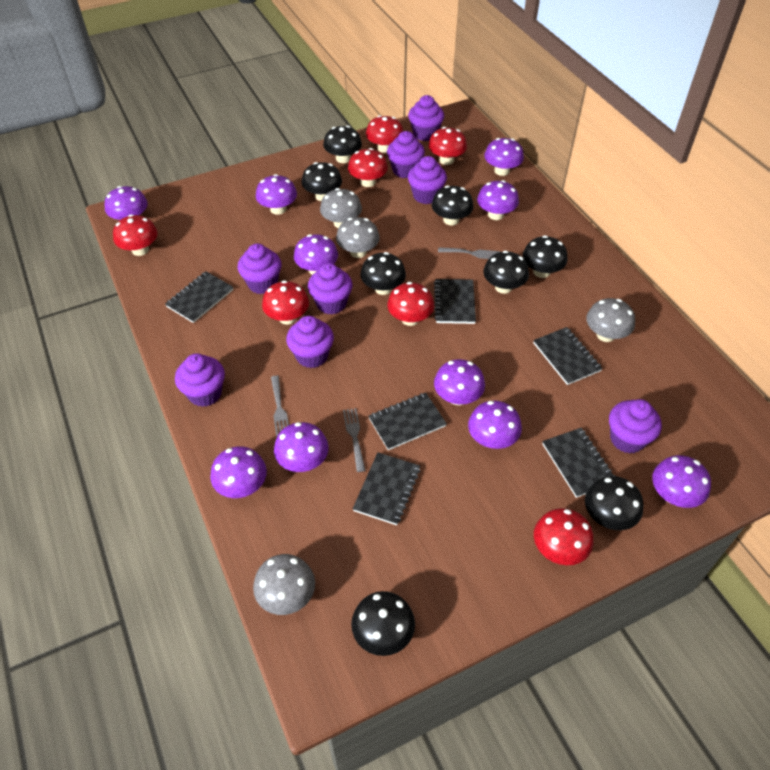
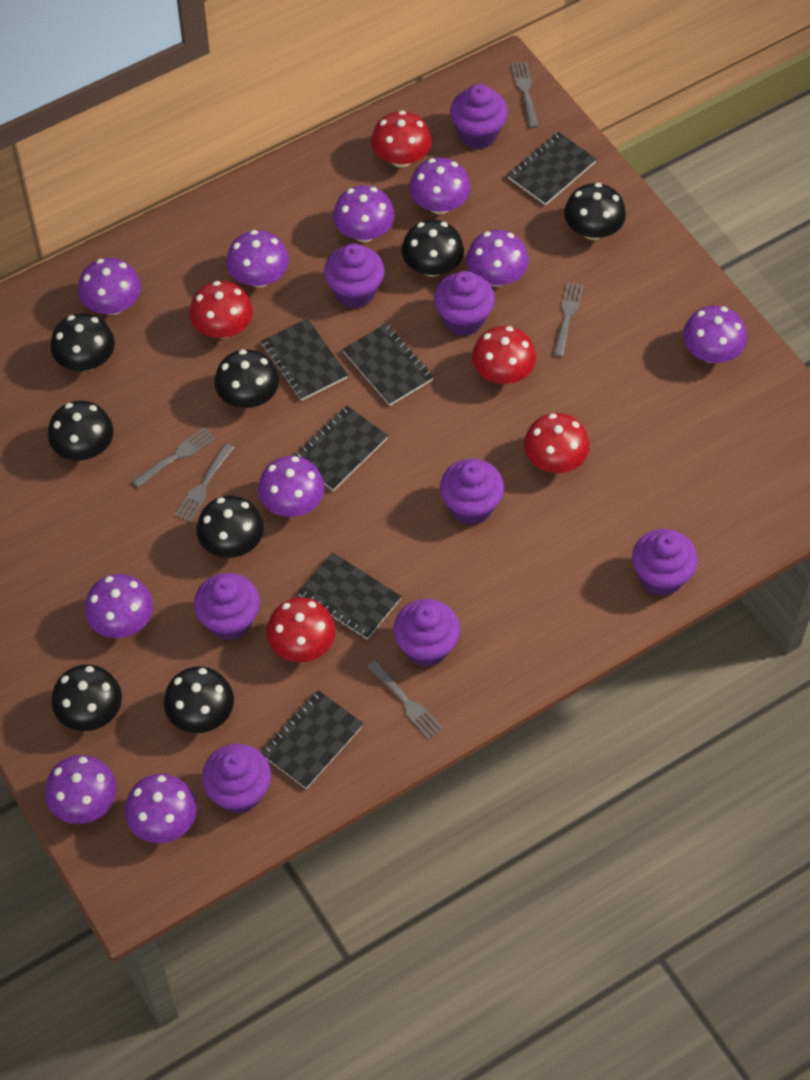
grey fork: [271,376,289,436] [343,408,366,472] [438,247,501,259] = 3 -> [132,427,216,488] [175,444,234,522] [367,660,443,739] [511,62,539,128] [553,282,584,357] = 5
grey mushroom: [253,554,315,615] [320,188,362,228] [336,217,380,258] [586,298,635,342] = 4 -> none = 0
red mushroom: [113,214,158,256] [262,280,309,324] [348,148,388,187] [366,115,403,153] [387,282,434,326] [428,127,467,165] [534,508,593,565] = 7 -> [189,281,253,338] [266,597,336,662] [371,110,432,167] [472,326,536,384] [524,413,590,473] = 5

